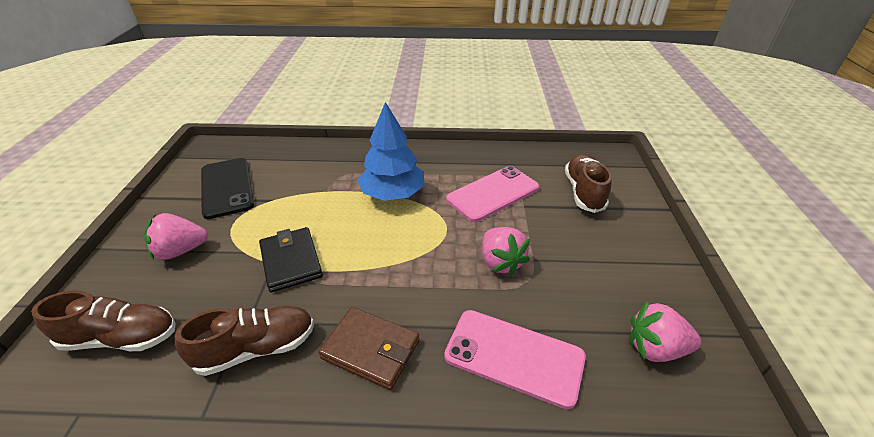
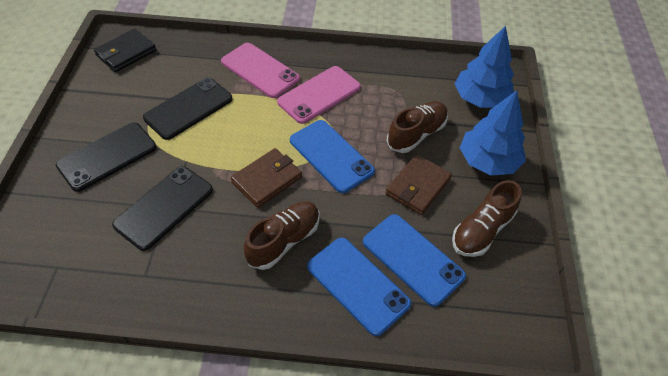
black phone: [201,158,254,219] = 1 -> [56,122,157,192] [112,166,213,251] [143,78,233,140] = 3
blue phone: none = 0 -> [290,120,375,193] [307,238,411,336] [363,214,466,307] = 3
blue tree: [358,102,424,201] = 1 -> [455,26,514,108] [460,90,526,176] = 2
brown wallet: [318,307,419,390] = 1 -> [231,148,302,208] [385,154,452,215] = 2
pink strawberry: [144,213,208,260] [482,227,530,276] [629,301,701,362] = 3 -> none = 0

